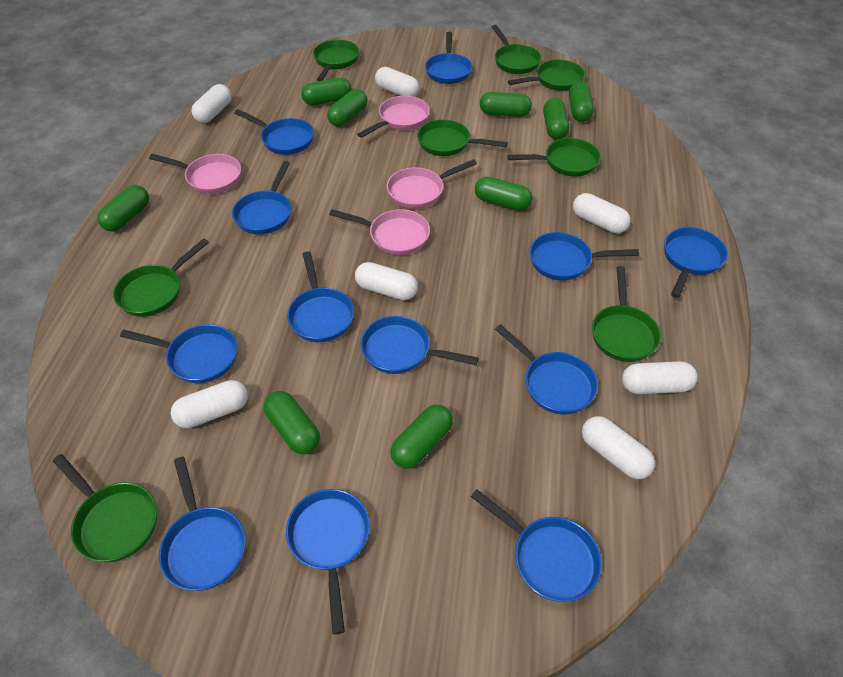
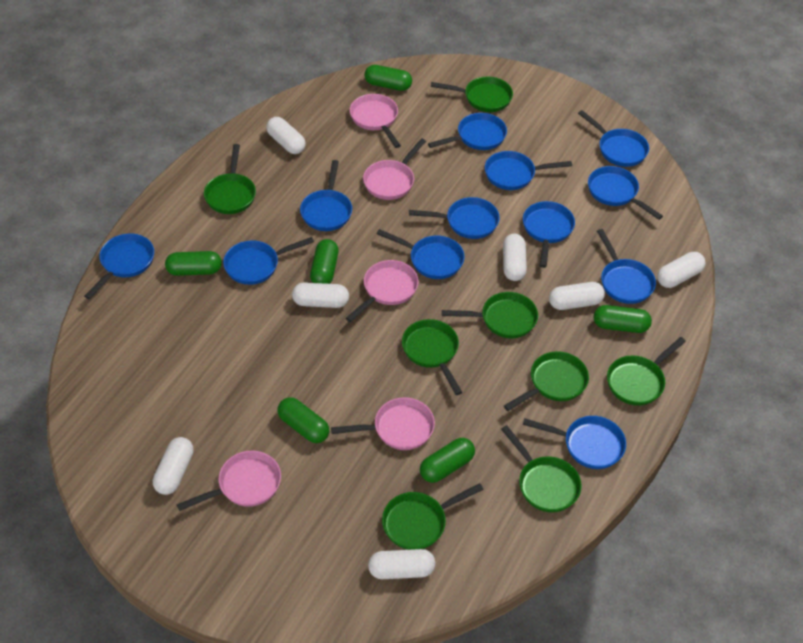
green capsule: [97,185,149,232] [264,391,320,454] [301,78,352,105] [327,89,368,127] [391,404,453,469] [475,176,532,211] [480,92,532,117] [543,98,569,139] [569,82,594,122] = 9 -> [165,251,222,276] [277,397,329,443] [310,239,339,284] [365,65,412,91] [420,438,475,483] [594,305,652,333] = 6
pink pan: [149,154,241,194] [329,209,430,255] [357,96,430,138] [387,159,477,209] = 4 -> [177,451,281,511] [331,397,435,450] [346,260,419,322] [350,94,401,148] [363,138,426,200] = 5

